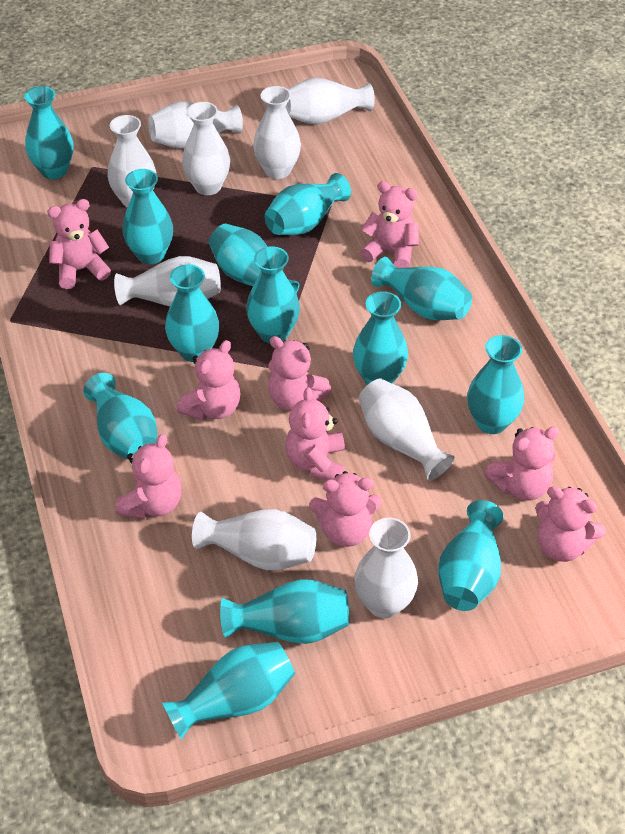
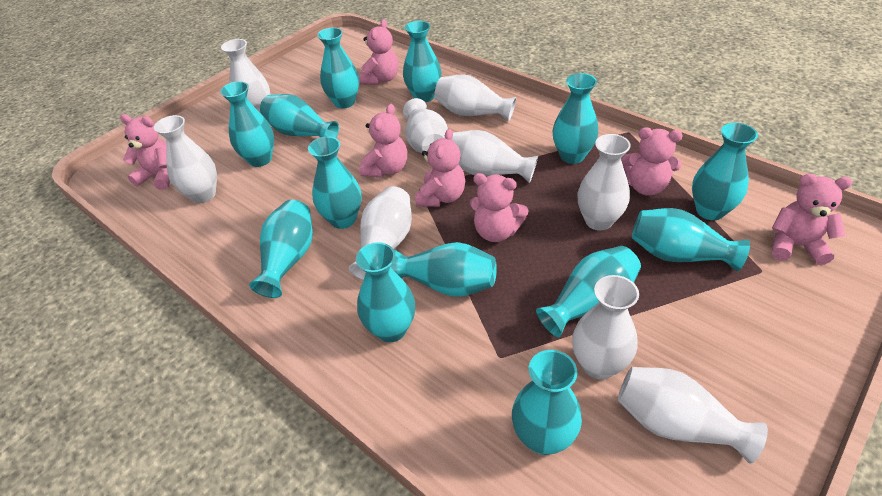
pink teddy bear: [47,199,111,289] [116,434,182,519] [177,340,240,421] [268,336,332,411] [285,387,345,480] [309,471,381,547] [360,181,419,268] [484,427,559,501] [535,486,606,562] = 9 -> [120,114,170,190] [359,19,398,85] [359,104,407,178] [415,129,465,207] [470,173,529,242] [622,127,683,195] [772,174,852,265] = 7

